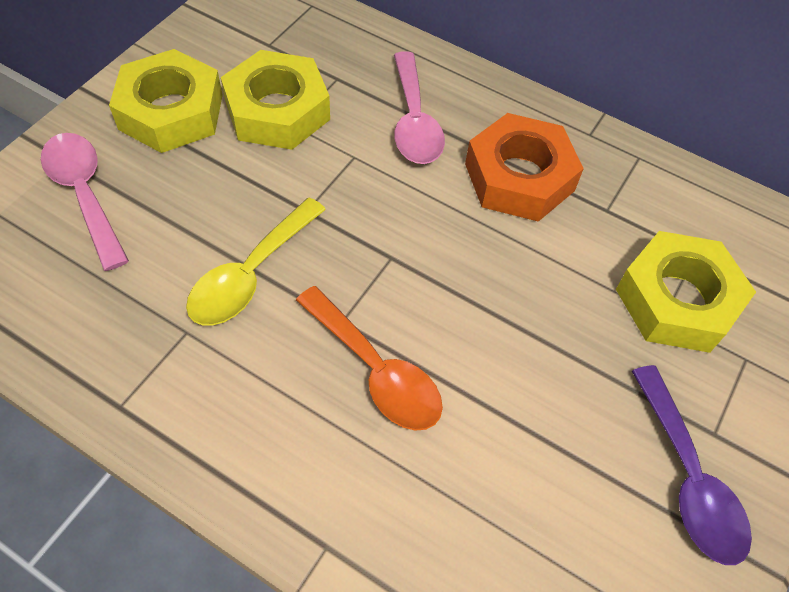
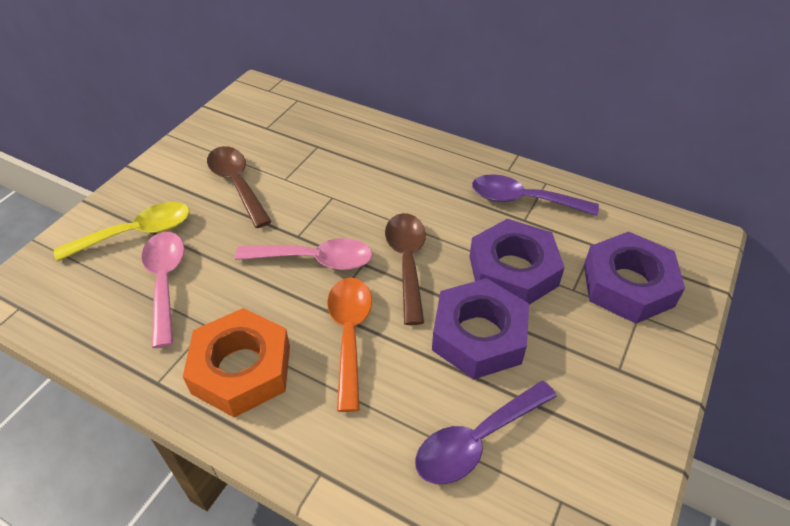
brown spoon: none = 0 -> [207,146,272,228] [385,213,426,325] = 2
purple nut: none = 0 -> [432,278,529,379] [469,219,565,305] [584,231,685,324] = 3
purple spoon: [632,365,752,565] = 1 -> [415,381,557,484] [472,174,599,216] = 2
yellow nut: [109,49,223,153] [221,50,330,150] [616,231,756,353] = 3 -> none = 0

